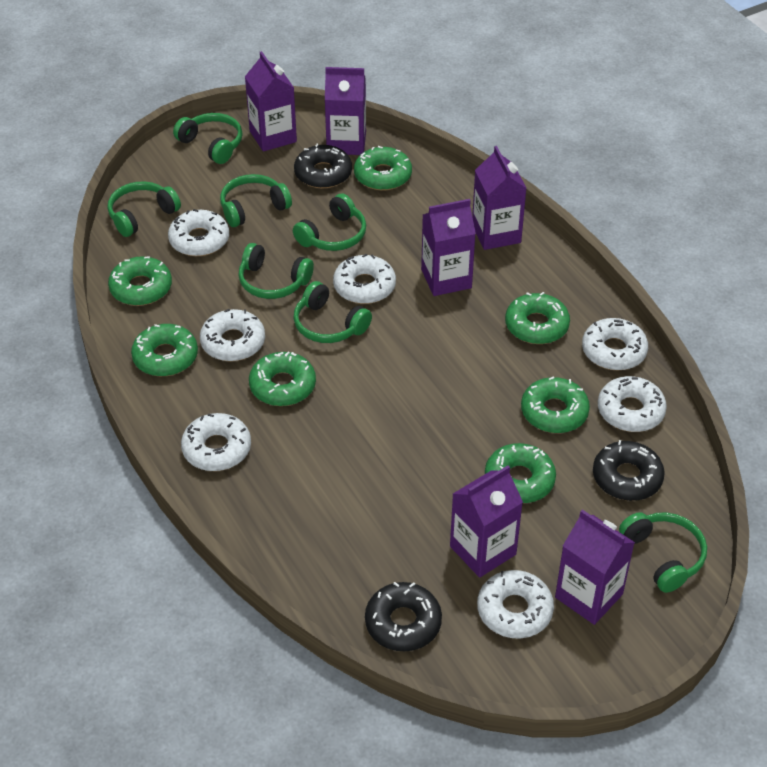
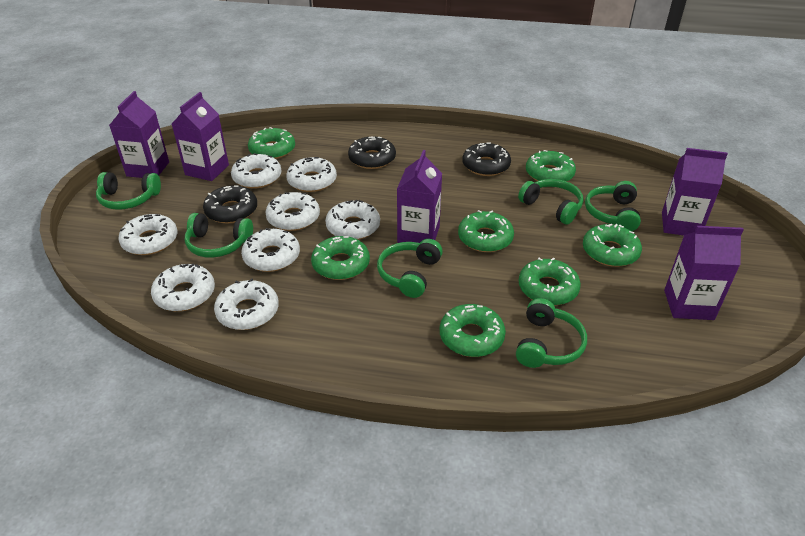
green headphones: [108,181,181,237] [173,113,243,164] [220,174,292,227] [238,243,314,299] [293,193,366,251] [293,281,372,343] [619,512,707,593] = 7 -> [96,172,161,210] [185,213,253,258] [377,239,443,298] [516,298,587,368] [518,179,583,225] [585,181,641,231] = 6
purple carton: [245,51,297,152] [325,67,366,155] [421,199,476,296] [450,465,523,578] [472,146,527,250] [555,510,635,625] = 6 -> [109,91,169,178] [172,92,229,181] [397,150,442,243] [662,148,728,236] [664,226,744,320] = 5
white donut: [168,209,229,256] [181,413,251,471] [200,309,265,361] [333,254,396,304] [477,570,554,639] [582,318,648,370] [598,376,667,432] = 7 -> [118,214,177,255] [151,264,215,311] [214,279,279,330] [231,153,282,189] [241,228,300,272] [265,192,320,231] [286,157,337,192] [325,200,380,240] = 8

